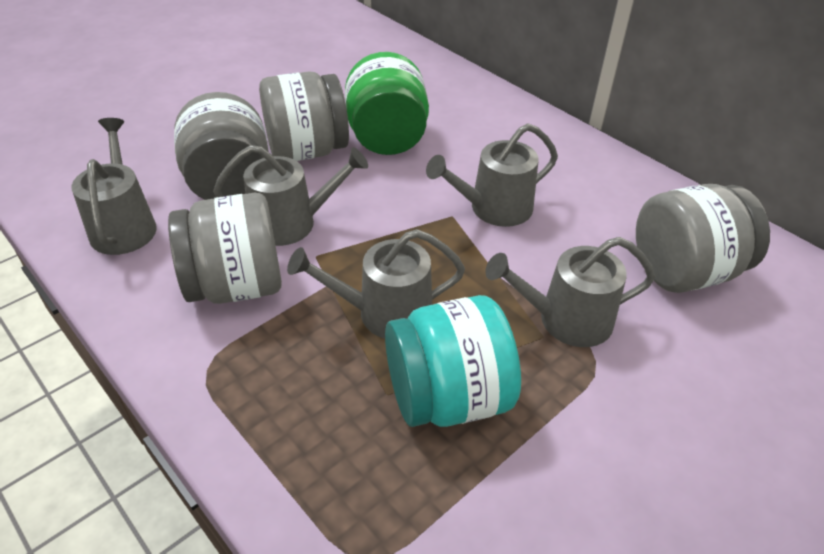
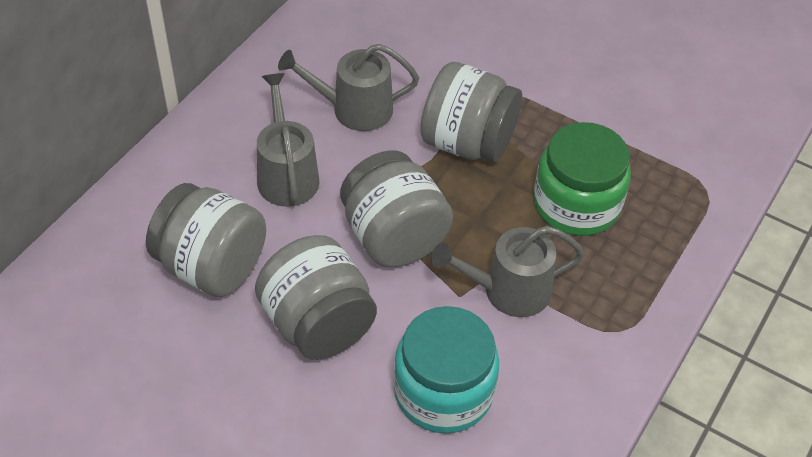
grey watering can: [71,118,157,255] [213,145,368,246] [287,229,465,339] [426,123,558,227] [485,237,655,347] = 5 -> [257,73,319,207] [278,44,419,131] [431,226,585,317] = 3

